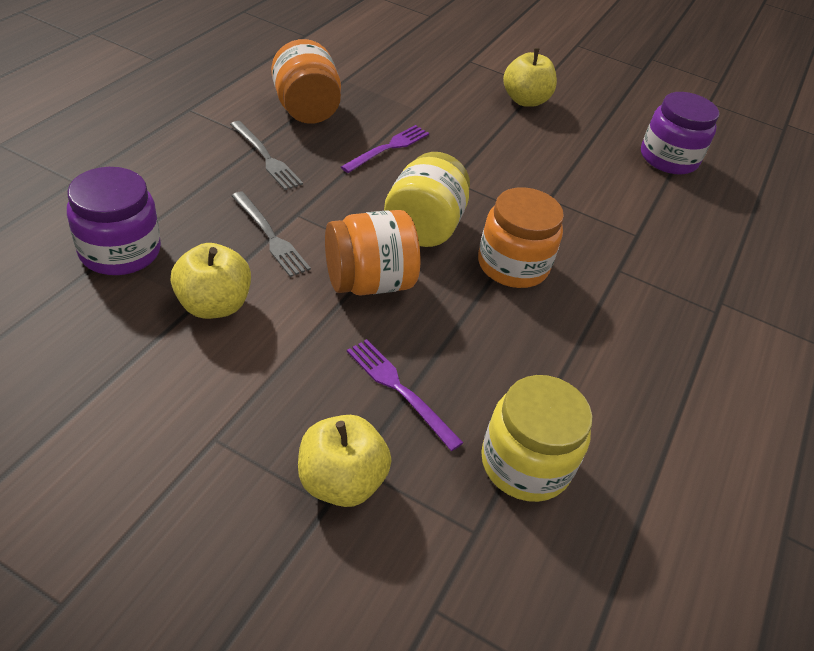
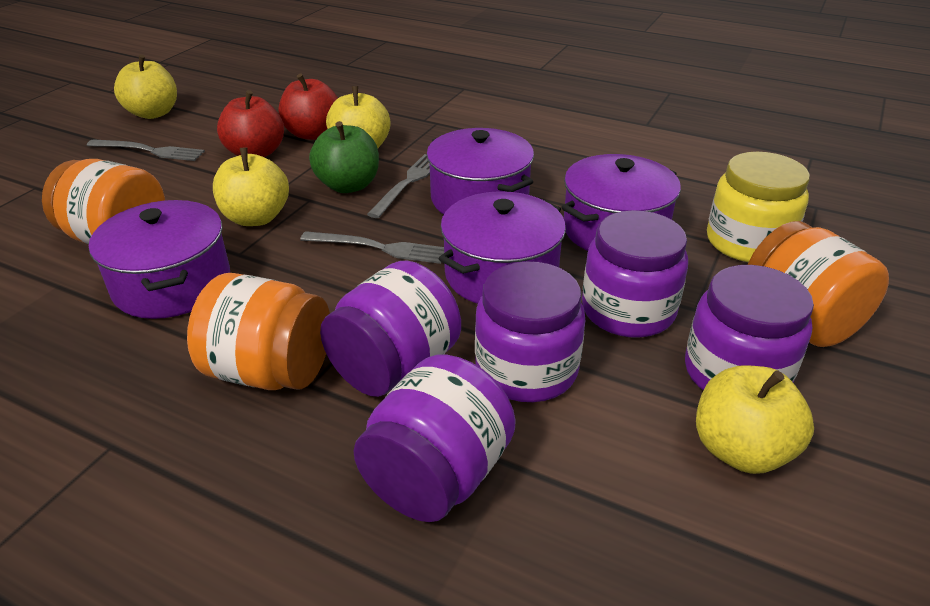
green apple: none = 0 -> [309,121,379,193] = 1
grey fork: [230,121,303,190] [232,191,311,277] = 2 -> [87,139,205,161] [300,231,444,264] [367,154,430,218] = 3
purple fork: [341,125,429,173] [347,339,463,451] = 2 -> none = 0
purple jar: [67,167,161,275] [641,92,719,175] = 2 -> [320,261,461,397] [353,355,516,522] [475,261,586,402] [582,210,688,338] [685,265,814,390] = 5
purple pot: none = 0 -> [89,200,230,319] [427,128,534,214] [439,191,566,304] [561,154,681,251] = 4
red apple: none = 0 -> [217,90,284,157] [279,73,338,140] = 2
yellow apple: [170,243,251,319] [298,415,391,507] [503,48,557,107] = 3 -> [114,54,177,119] [213,148,289,226] [326,86,390,148] [696,365,814,474] = 4
yellow jar: [384,152,470,247] [481,375,592,502] = 2 -> [707,152,810,262] = 1

